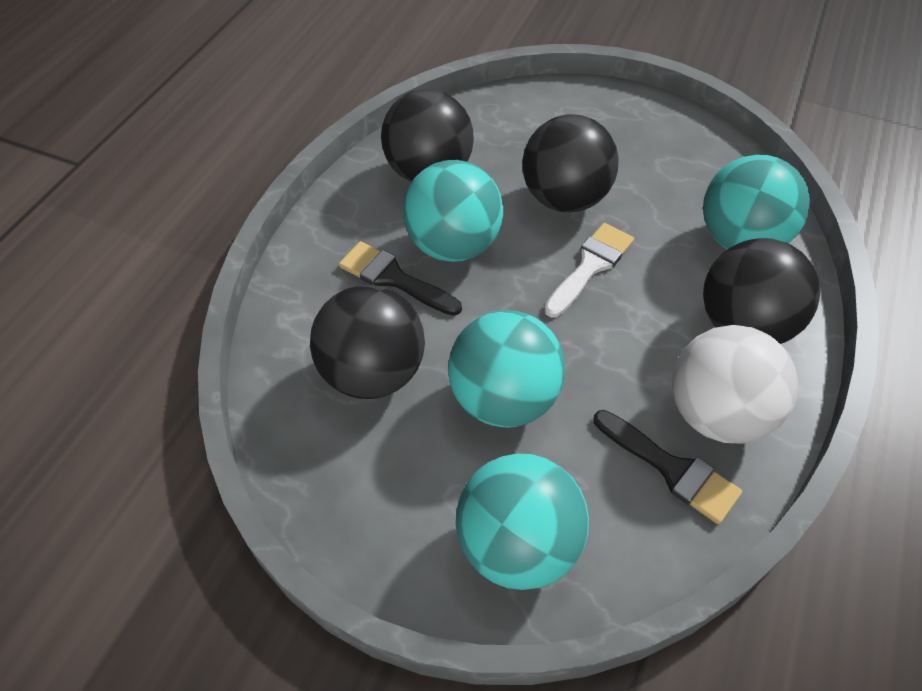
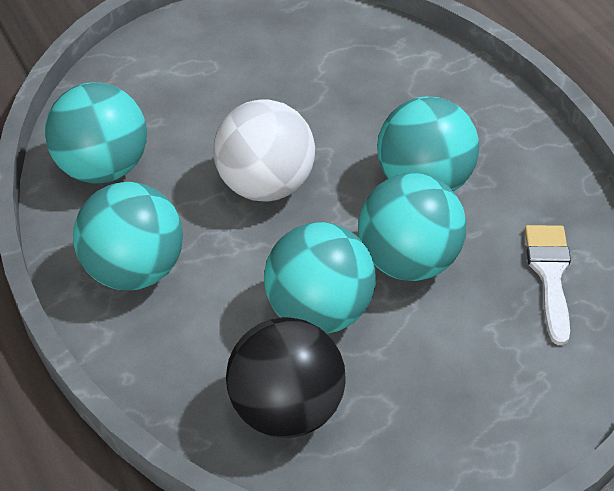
black ball: [310,285,425,399] [381,89,474,182] [522,114,619,212] [703,238,820,344] = 4 -> [226,317,346,438] = 1
black brush: [339,241,462,316] [593,410,742,524] = 2 -> none = 0
turquoise ball: [403,160,503,262] [448,310,565,428] [456,453,589,590] [703,155,810,249] = 4 -> [45,83,147,184] [73,182,183,290] [264,222,376,334] [358,173,467,281] [377,97,479,192] = 5

